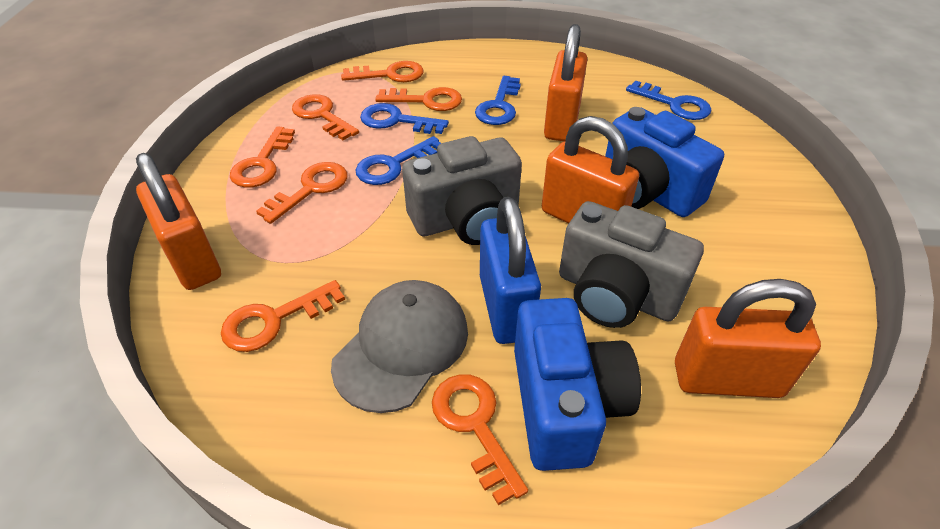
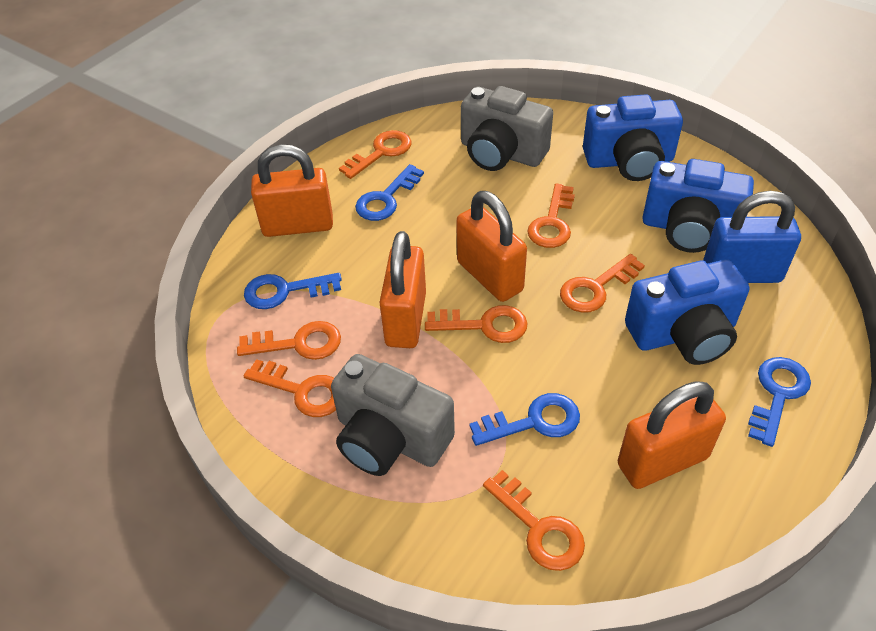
blue camera: [514,298,641,471] [605,107,724,217] = 2 -> [583,94,683,181] [625,259,749,365] [642,159,754,253] = 3
grey cap: [331,280,468,413] = 1 -> none = 0

